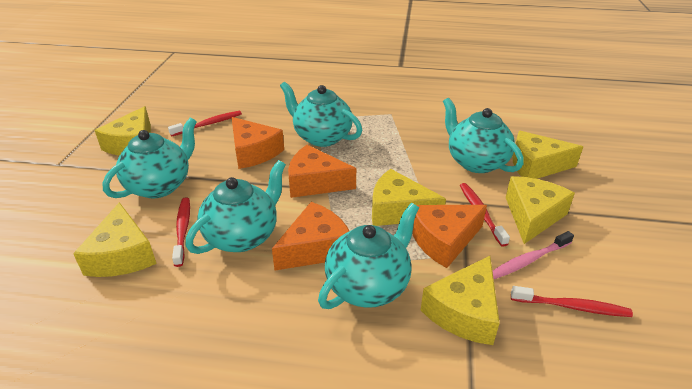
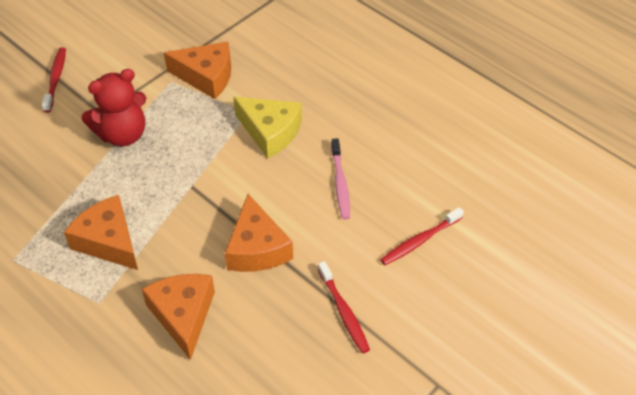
red teddy bear: none = 0 -> [82,69,146,146] = 1
red toothbrush: [168,111,242,136] [172,197,190,267] [460,183,510,247] [511,286,633,317] = 4 -> [42,48,66,112] [318,261,370,354] [380,207,464,265] = 3
turquoise teapot: [102,117,197,198] [186,160,286,254] [280,82,362,147] [318,203,419,309] [443,98,523,173] = 5 -> none = 0
yellow cheese: [73,202,157,277] [94,106,151,156] [372,169,446,226] [421,256,500,345] [506,176,575,244] [513,131,583,179] = 6 -> [233,97,302,158] = 1

